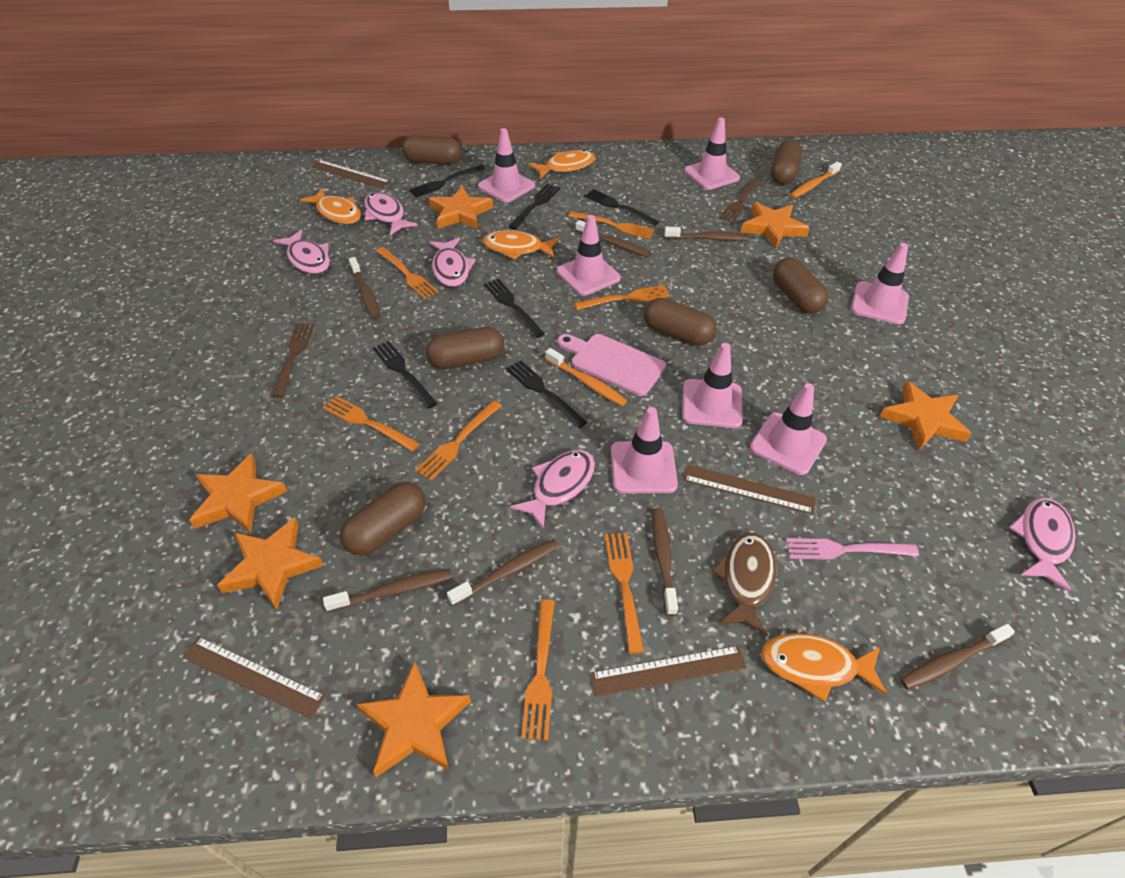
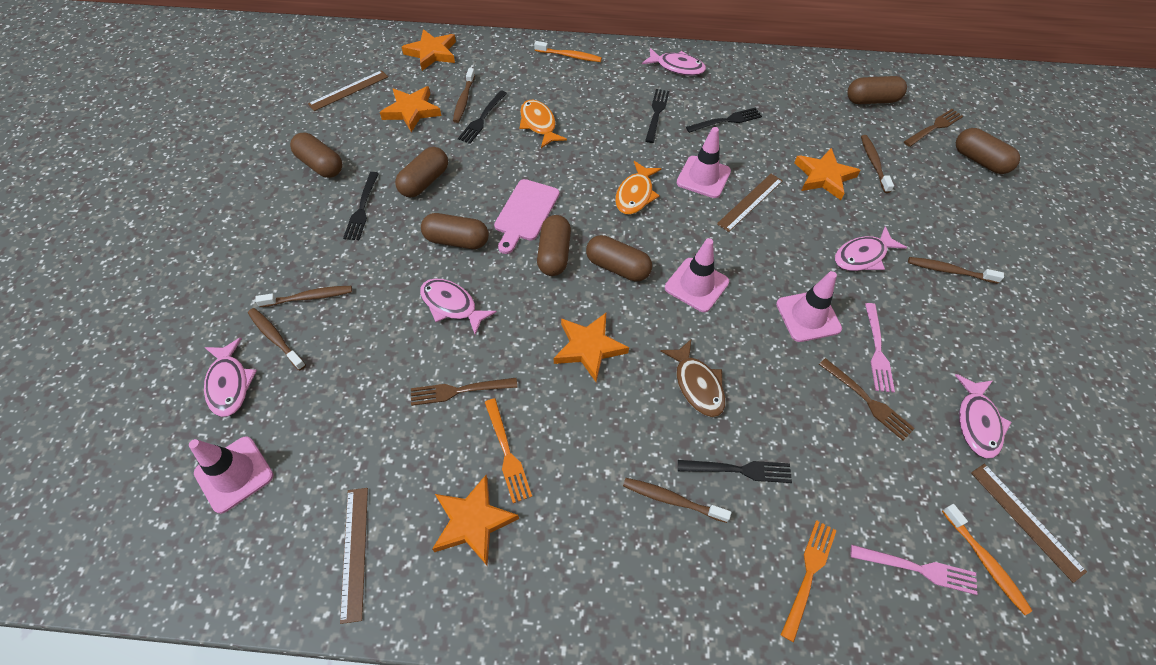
black fork: [373,341,437,409] [409,165,485,198] [484,278,545,338] [506,360,587,428] [508,184,560,230] [584,189,659,226] = 6 -> [343,172,379,240] [458,90,507,144] [645,89,669,143] [678,460,792,483] [686,107,762,133] = 5
brown capsule: [340,482,426,556] [402,135,462,165] [426,327,504,369] [644,298,716,346] [771,140,802,185] [773,257,828,314] = 6 -> [290,133,342,178] [395,147,448,198] [421,213,489,249] [537,215,571,276] [586,235,652,281] [847,76,907,104] [956,128,1020,174] = 7
brown fork: [272,323,314,398] [719,177,763,223] = 2 -> [411,378,517,406] [819,358,915,440] [904,109,963,147] = 3
brown toothbrush: [323,569,452,612] [349,257,381,319] [447,539,559,606] [575,220,651,257] [652,508,678,616] [664,227,748,241] [900,624,1015,689] = 7 -> [248,308,306,370] [255,286,352,307] [453,68,475,123] [623,478,731,523] [861,135,894,193] [908,257,1004,284] = 6
orange fish: [300,188,361,224] [483,230,560,260] [528,150,595,179] [761,633,887,702] = 4 -> [520,100,567,148] [615,161,661,215] = 2
orange fork: [323,396,420,452] [376,247,438,299] [415,400,502,481] [521,599,555,741] [568,211,655,239] [574,285,670,310] [605,533,644,654] = 7 -> [484,398,532,503] [781,520,837,642] = 2
orange star: [189,453,287,534] [217,517,324,610] [356,661,471,777] [429,186,493,229] [741,202,809,248] [880,381,972,450] = 6 -> [380,86,441,132] [402,29,456,71] [432,475,519,565] [554,313,629,382] [794,148,861,200] = 5
pink fork: [786,538,919,560] = 1 -> [851,545,977,595] [865,303,895,392] = 2
pink traffic cone: [478,128,535,203] [557,215,621,296] [611,407,678,493] [682,343,743,428] [684,117,740,190] [750,383,827,475] [851,243,909,324] = 7 -> [189,436,273,514] [665,238,729,312] [677,127,731,198] [776,271,842,342] = 4

